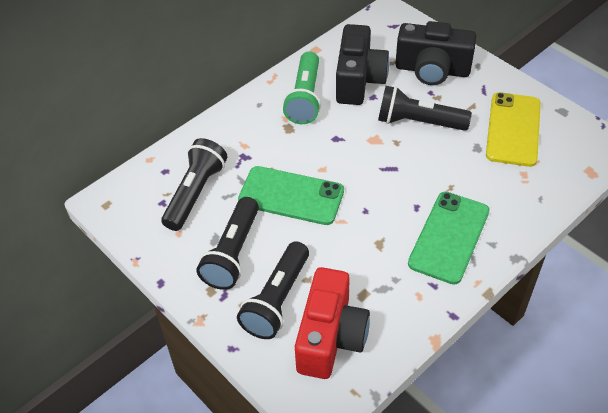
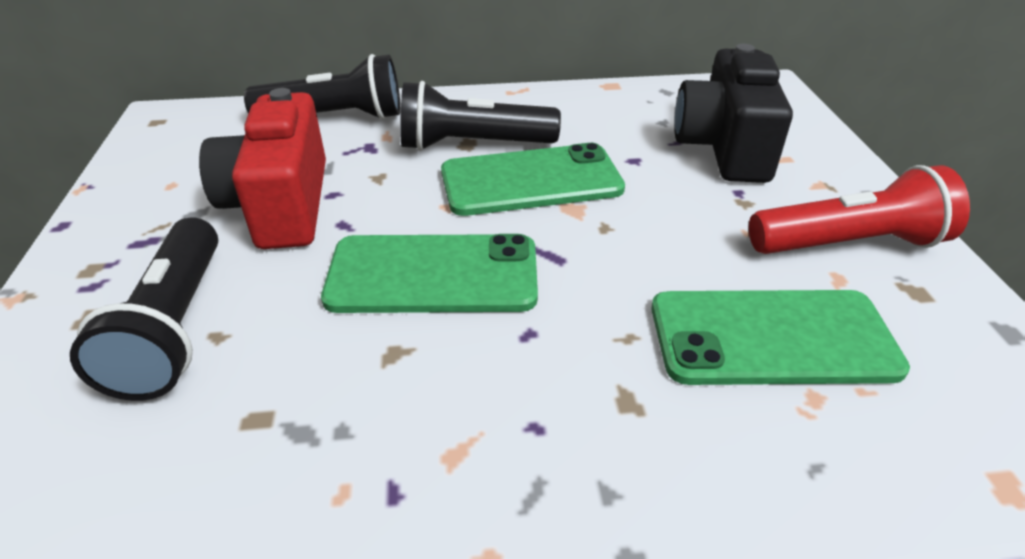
black camera: [336,24,390,105] [395,21,476,85] = 2 -> [674,44,793,183] = 1
black flashlight: [161,138,227,231] [197,197,259,290] [237,241,309,339] [378,86,472,131] = 4 -> [70,217,218,401] [244,54,401,120] [400,81,561,151] = 3
green flashlight: [283,51,321,124] = 1 -> none = 0
green phone: [238,166,344,225] [408,192,490,285] = 2 -> [321,234,538,313] [441,143,625,216] [652,290,910,385] = 3
red flashlight: none = 0 -> [749,165,970,254] = 1
yellow phone: [486,92,541,167] = 1 -> none = 0

